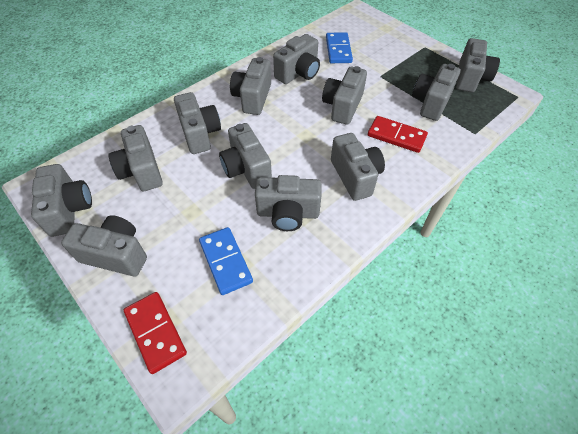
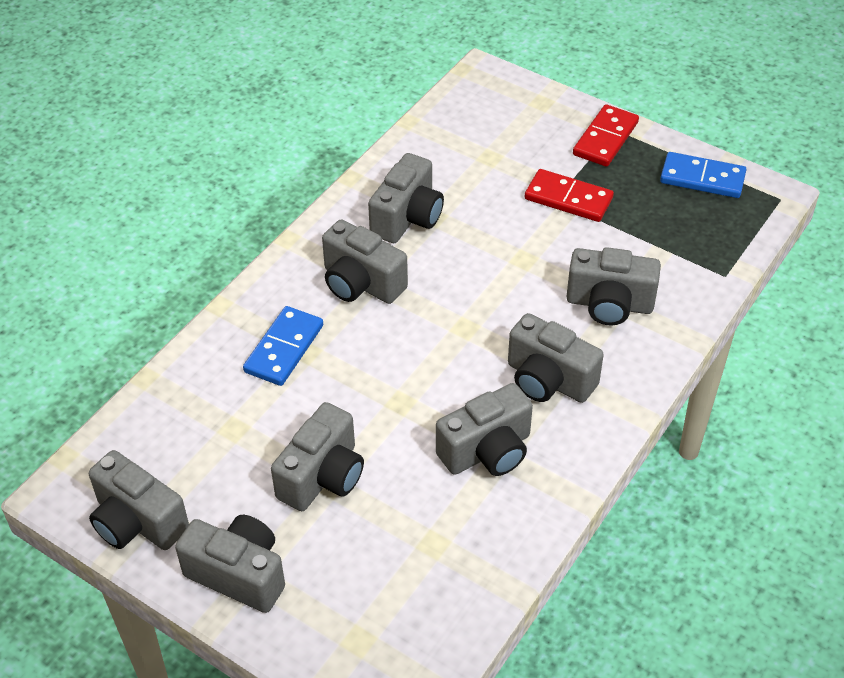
grey camera: [31,164,92,237] [61,215,147,277] [108,125,163,191] [174,92,221,154] [219,123,272,189] [230,57,271,115] [255,175,321,231] [273,34,320,84] [322,66,367,125] [331,133,385,201] [412,64,461,121] [456,38,500,92] = 12 -> [89,450,189,550] [175,515,285,613] [271,402,364,511] [322,219,408,304] [368,153,444,243] [436,383,533,476] [508,313,604,403] [566,247,661,325] = 8

